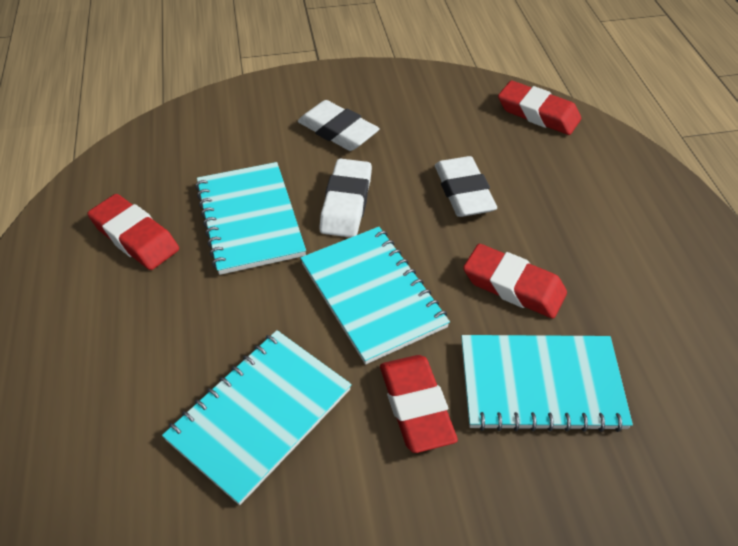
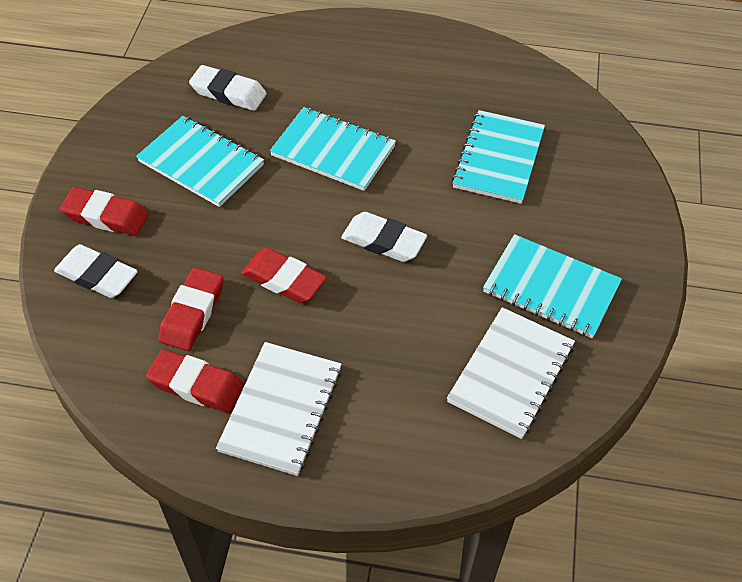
white notebook: none = 0 -> [216,342,342,476] [447,307,575,439] = 2

